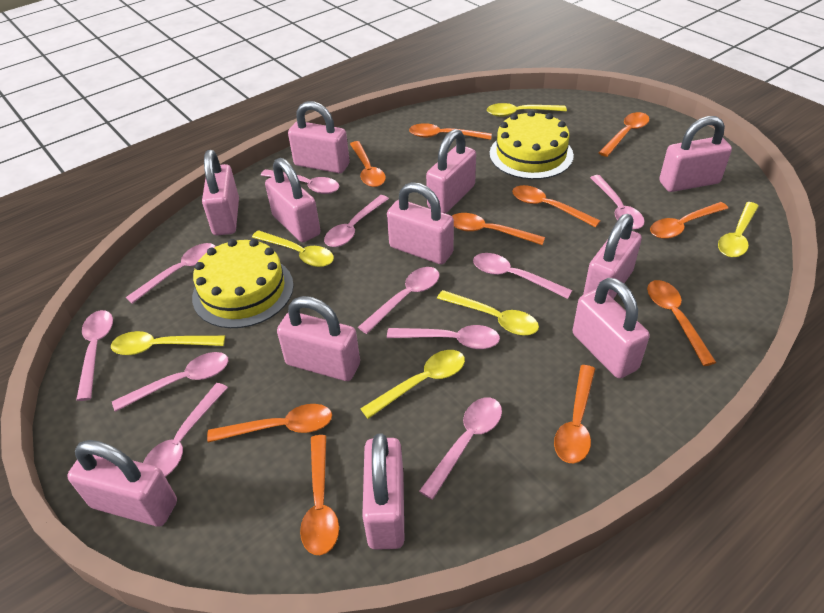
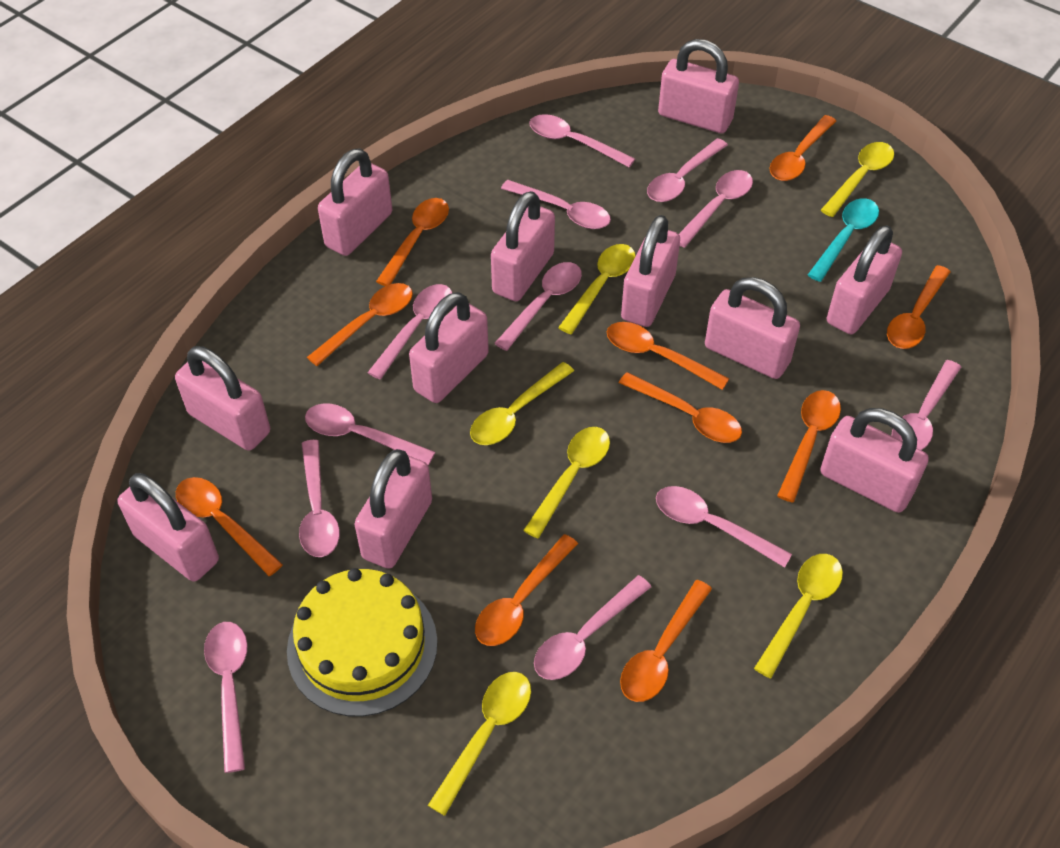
pink spoon: [76,310,113,401] [112,352,228,412] [126,243,216,304] [143,383,228,477] [261,169,339,194] [324,195,389,247] [358,267,440,334] [387,325,500,349] [419,397,502,500] [473,253,573,299] [590,175,645,229] = 11 -> [204,622,248,773] [299,440,340,557] [305,403,435,465] [367,284,453,379] [494,262,582,351] [501,180,611,229] [529,114,635,167] [534,575,651,680] [647,138,728,202] [656,486,792,568] [679,170,753,248] [892,360,961,450] = 12
turquoise spoon: none = 0 -> [808,198,879,282] = 1
yellow cake: [192,239,294,328] [490,110,574,179] = 2 -> [287,568,438,717] = 1

